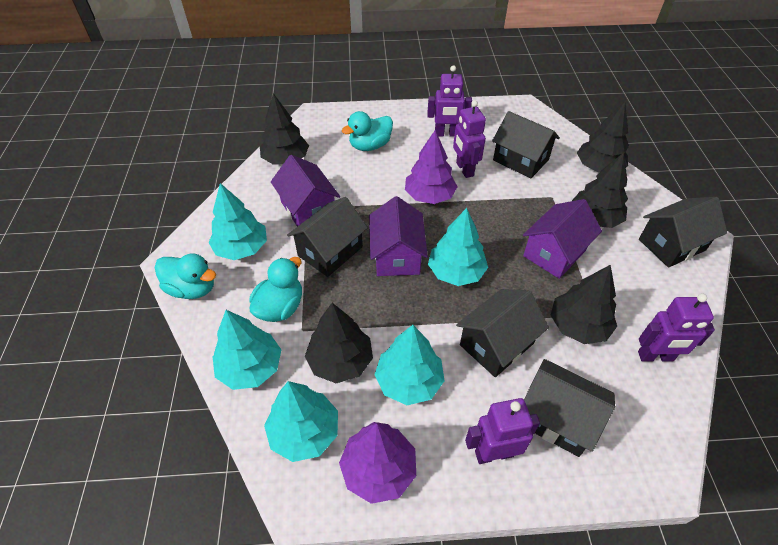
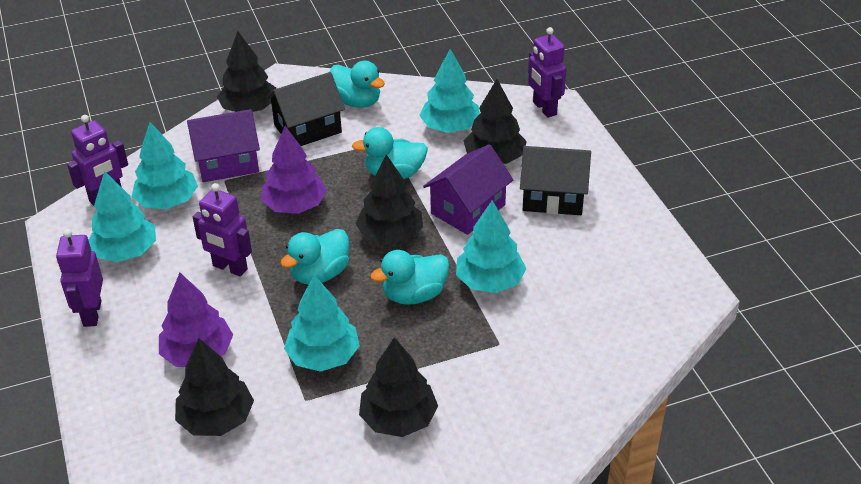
black house: [288,197,368,277] [456,289,549,377] [492,111,560,178] [524,359,615,457] [639,197,727,268] = 5 -> [266,72,345,146] [520,146,591,215] = 2
purple house: [271,155,340,227] [369,196,428,276] [523,199,602,279] = 3 -> [187,109,260,182] [423,144,513,235] = 2
turquoise duck: [155,253,216,299] [249,257,302,322] [342,111,393,151] = 3 -> [280,229,350,284] [329,61,385,108] [352,127,428,179] [370,250,450,305] = 4

